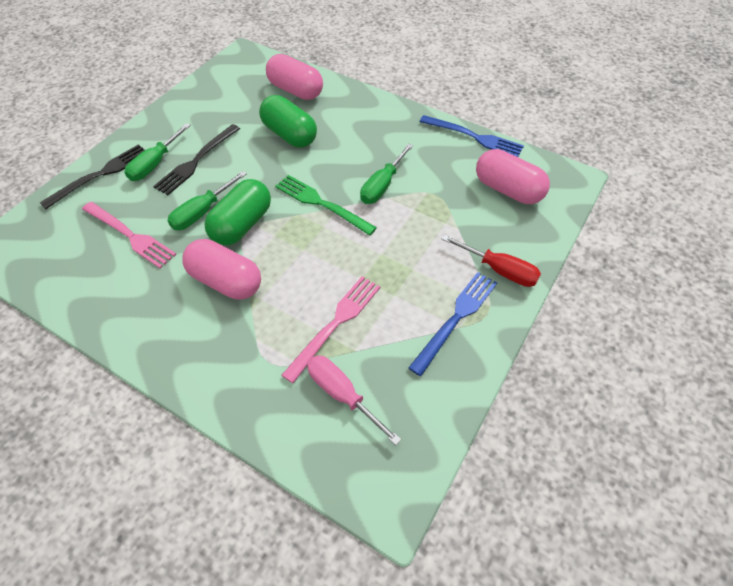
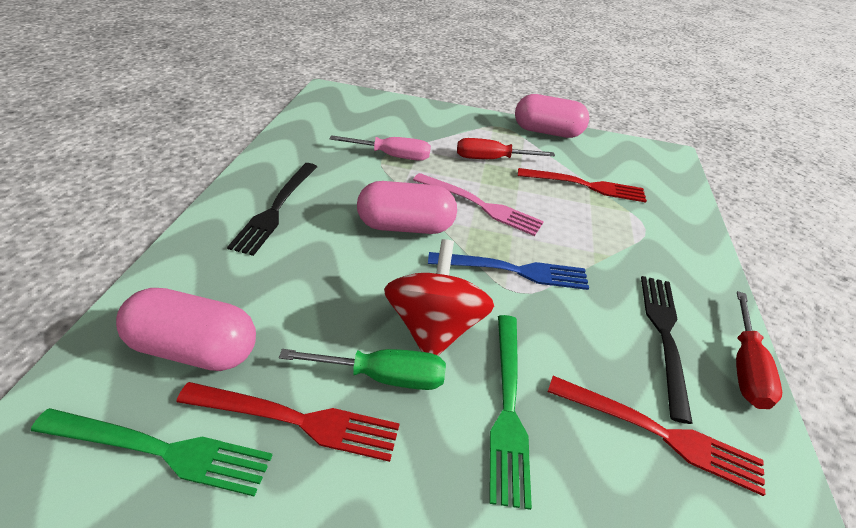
blue fork: [408,272,497,376] [419,115,524,157] = 2 -> [428,252,589,290] = 1
green capsule: [204,179,271,245] [259,95,317,148] = 2 -> none = 0
green fork: [275,175,377,236] = 1 -> [31,408,273,496] [489,315,532,510] = 2
green screwdriver: [125,123,191,181] [167,171,247,230] [360,143,413,204] = 3 -> [279,349,446,390] = 1
pink fork: [82,202,176,268] [282,276,381,383] = 2 -> [413,173,544,236] = 1
red fork: none = 0 -> [177,382,400,462] [518,168,647,202] [548,376,765,496] = 3
red screwdriver: [442,235,541,287] = 1 -> [457,138,555,159] [736,291,782,409] = 2
red spinning top: none = 0 -> [384,239,494,356] = 1

